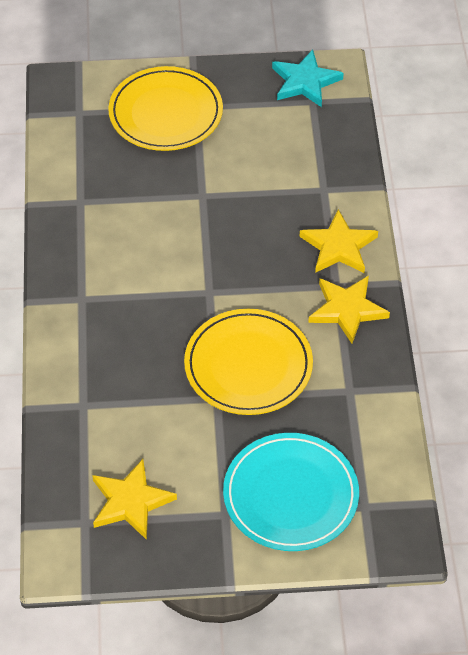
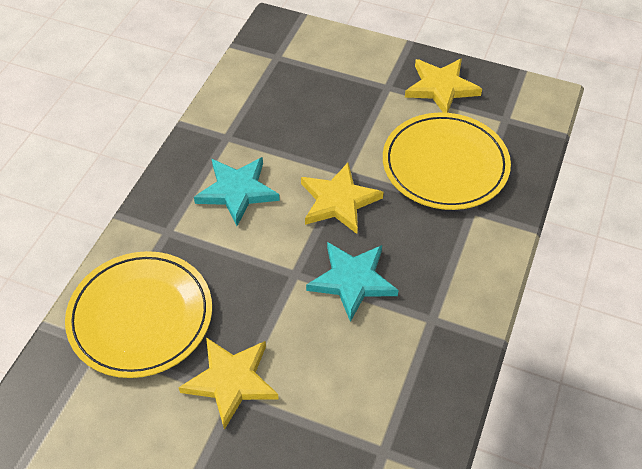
turquoise plate: [223,433,359,551] = 1 -> none = 0
turquoise star: [272,50,344,107] = 1 -> [194,157,280,226] [306,242,399,322] = 2

